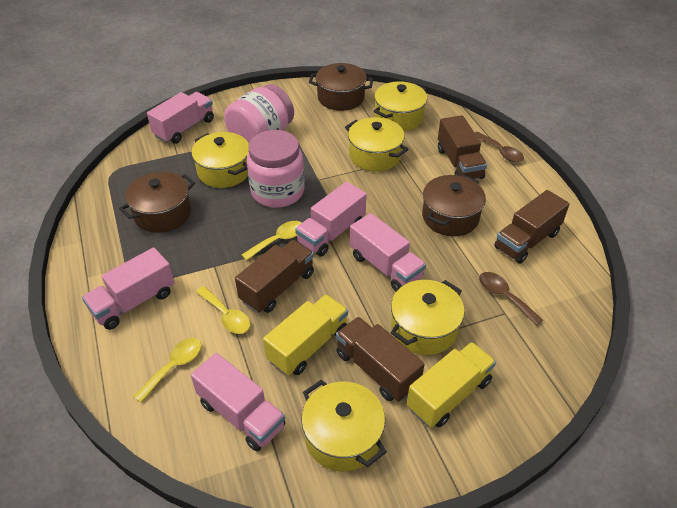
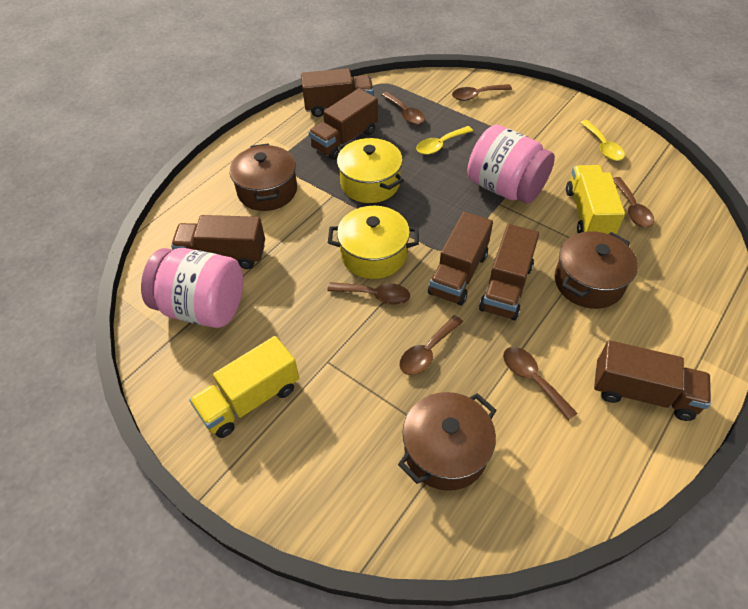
brown spoon: [475,132,524,162] [479,272,543,326] = 2 -> [327,282,410,305] [382,92,425,125] [399,315,463,375] [452,84,512,101] [503,347,578,421] [613,177,654,227] = 6
brown truck: [235,240,314,313] [336,317,425,402] [438,115,487,179] [494,190,570,264] = 4 -> [171,215,265,269] [301,68,374,117] [309,88,378,160] [428,212,493,306] [479,224,540,320] [594,340,711,421] = 6
pink truck: [82,247,175,330] [147,92,214,144] [191,353,285,452] [295,182,367,257] [350,213,426,292] = 5 -> none = 0
yellow pot: [191,132,249,188] [301,380,387,472] [345,117,408,172] [374,81,427,131] [391,280,465,355] = 5 -> [328,206,419,279] [337,138,404,203] = 2
yellow spoon: [133,338,202,403] [196,286,250,334] [242,221,302,261] = 3 -> [416,126,473,155] [580,120,625,161] = 2

